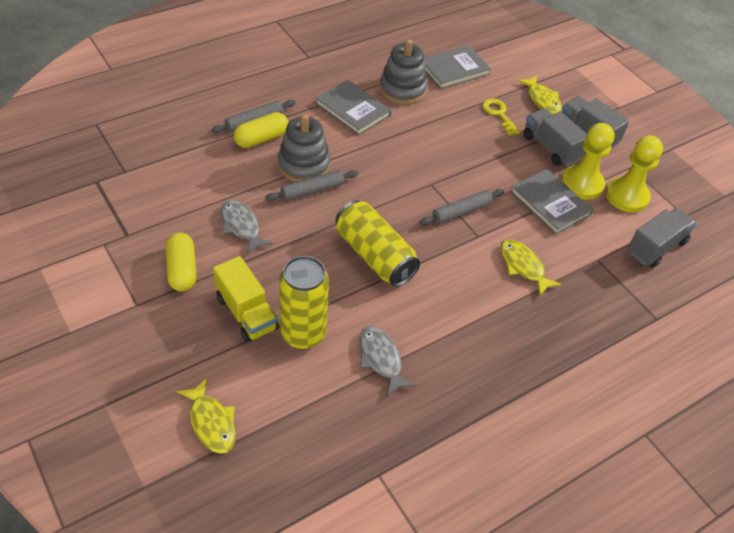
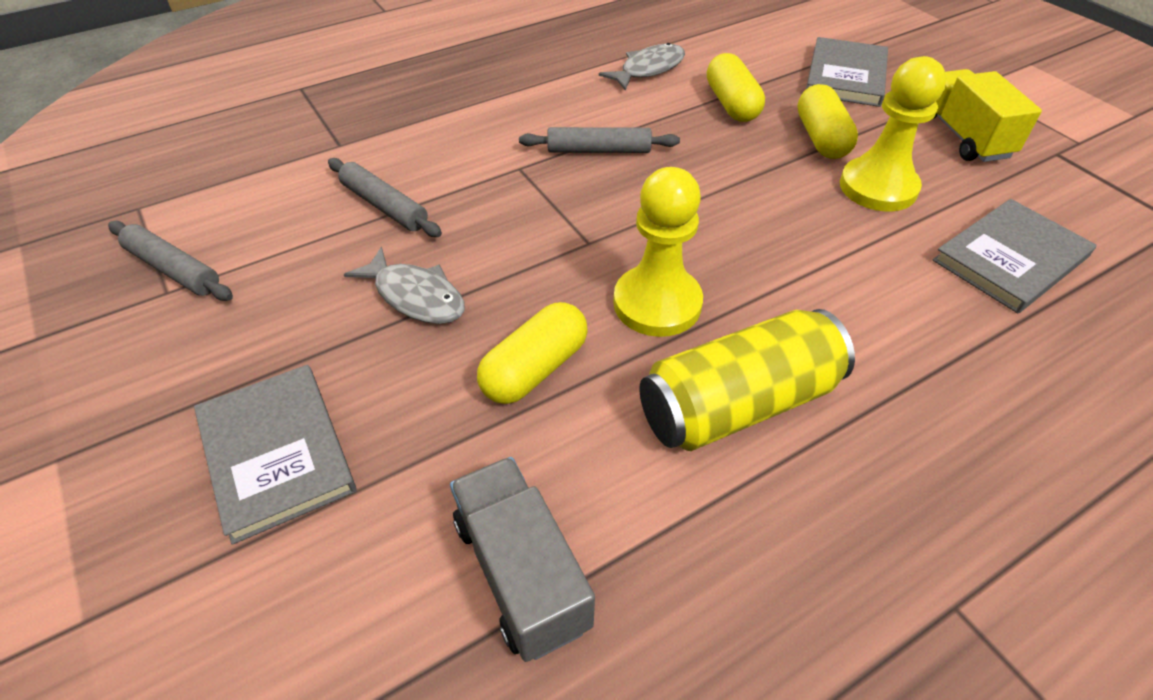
grey stacking toy: [278,114,331,182] [380,39,428,105] = 2 -> none = 0
grey truck: [523,108,587,166] [562,96,629,148] [628,208,697,268] = 3 -> [450,457,595,662] = 1
yellow can: [279,256,329,350] [336,200,420,287] = 2 -> [639,309,855,451] = 1
yellow capsule: [166,233,196,292] [234,112,288,148] = 2 -> [477,302,588,404] [707,53,765,122] [797,84,858,159] = 3
yellow fish: [176,378,236,454] [500,239,562,296] [517,75,562,115] = 3 -> none = 0
yellow key: [482,98,521,136] = 1 -> none = 0

